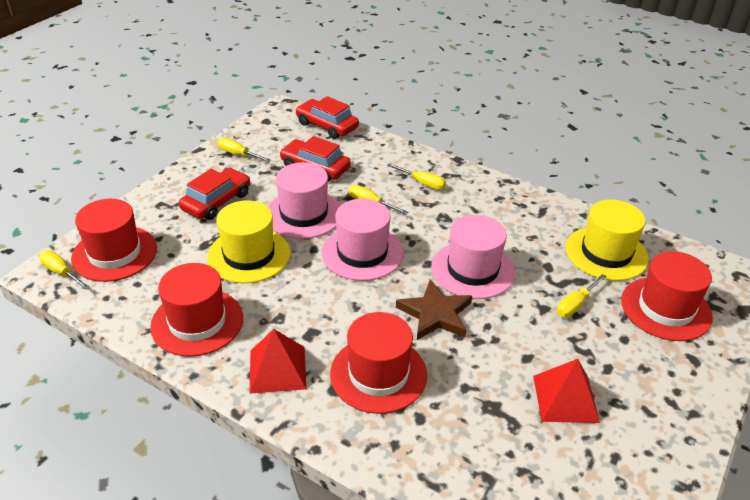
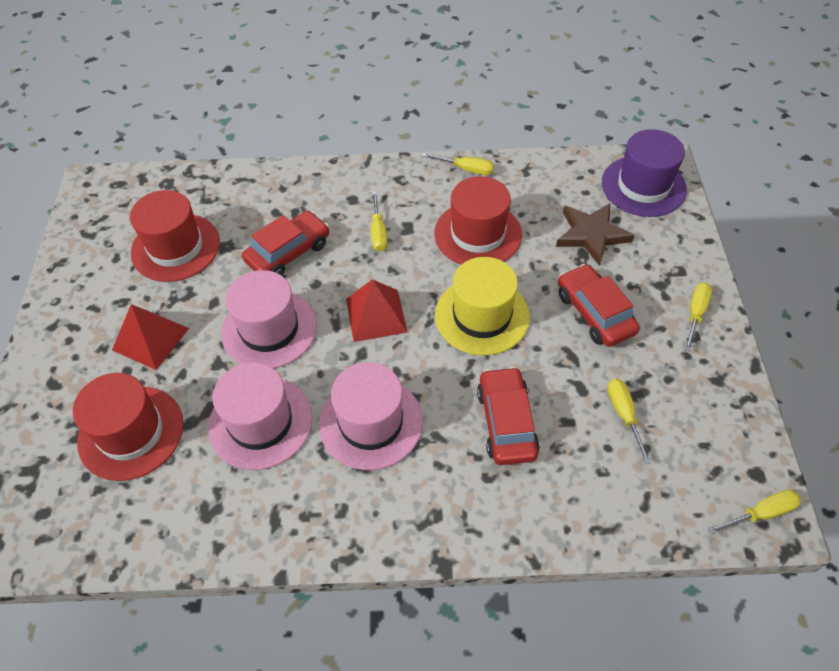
purple hat: none = 0 -> [602,129,687,217] = 1
red hat: [71,199,157,282] [150,263,243,357] [330,312,427,414] [621,251,713,341] = 4 -> [73,373,184,481] [130,190,220,282] [434,176,522,265] = 3
yellow hat: [207,200,290,283] [566,199,649,281] = 2 -> [435,257,530,355] = 1

